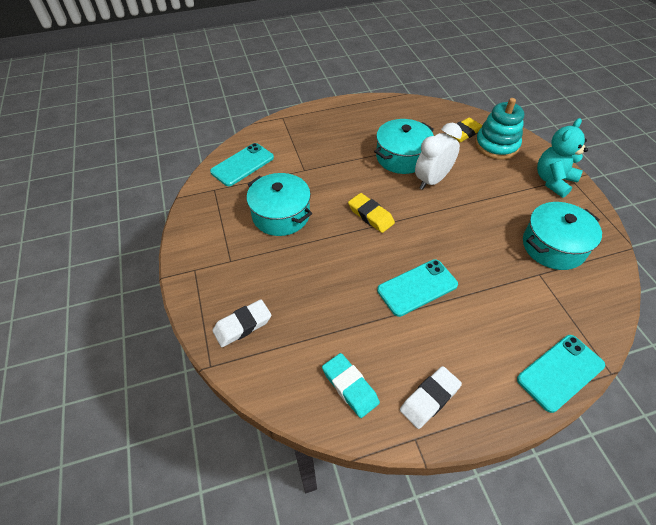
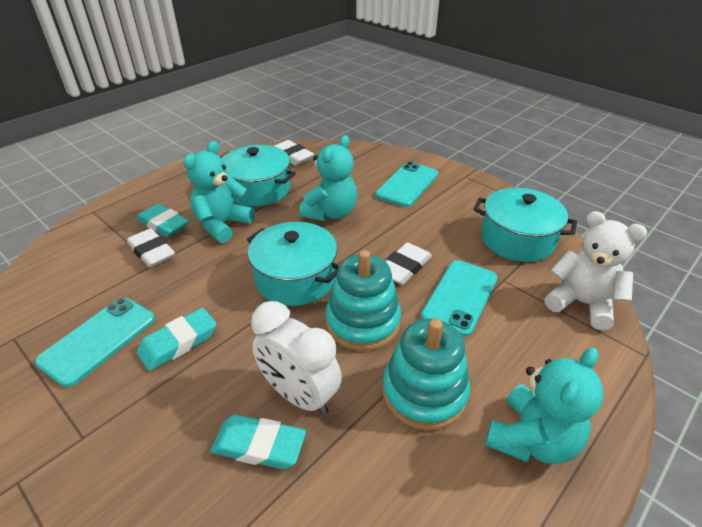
turquoise eraser: [322,353,380,418] = 1 -> [137,204,189,237] [137,308,217,371] [210,415,306,469] = 3
turquoise stacking toy: [475,98,524,160] = 1 -> [325,250,401,351] [382,319,470,430] = 2
turquoise teddy bear: [537,118,588,198] = 1 -> [183,141,255,243] [299,135,357,221] [485,347,604,464] = 3
white eraser: [212,300,271,347] [400,366,462,429] = 2 -> [127,228,175,268] [274,140,314,166] [385,243,432,285] = 3
white teddy bear: none = 0 -> [545,211,647,331] = 1
yellow eraser: [348,193,395,233] [448,118,482,142] = 2 -> none = 0

